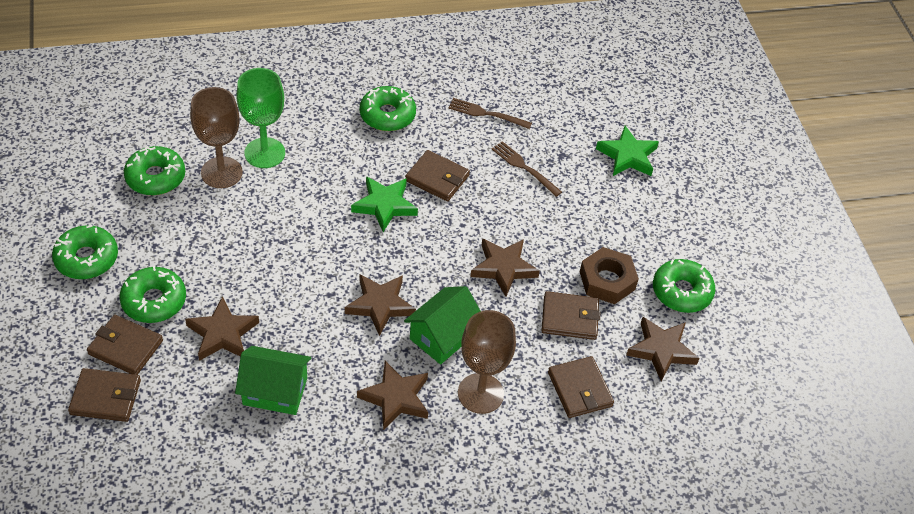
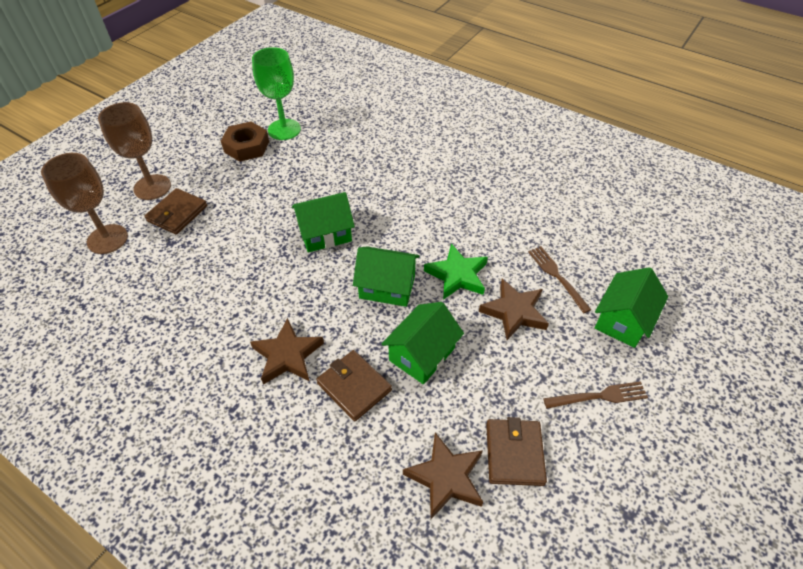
brown star: [185,296,259,361] [345,274,416,336] [357,361,428,430] [470,238,540,297] [626,317,699,381] = 5 -> [250,318,324,385] [403,432,483,519] [479,279,549,340] = 3
brown wallet: [68,368,141,422] [87,315,163,375] [405,150,470,201] [541,291,600,340] [548,356,614,418] = 5 -> [144,188,207,235] [316,350,392,421] [486,417,547,486] = 3
green donut: [52,224,118,279] [119,266,186,323] [124,146,185,195] [360,86,416,131] [653,259,715,313] = 5 -> none = 0
green house: [235,346,311,415] [404,286,481,364] = 2 -> [292,192,355,253] [353,246,420,307] [382,302,464,384] [594,267,668,348] = 4
green star: [351,176,418,232] [596,126,659,176] = 2 -> [424,243,488,300] = 1

